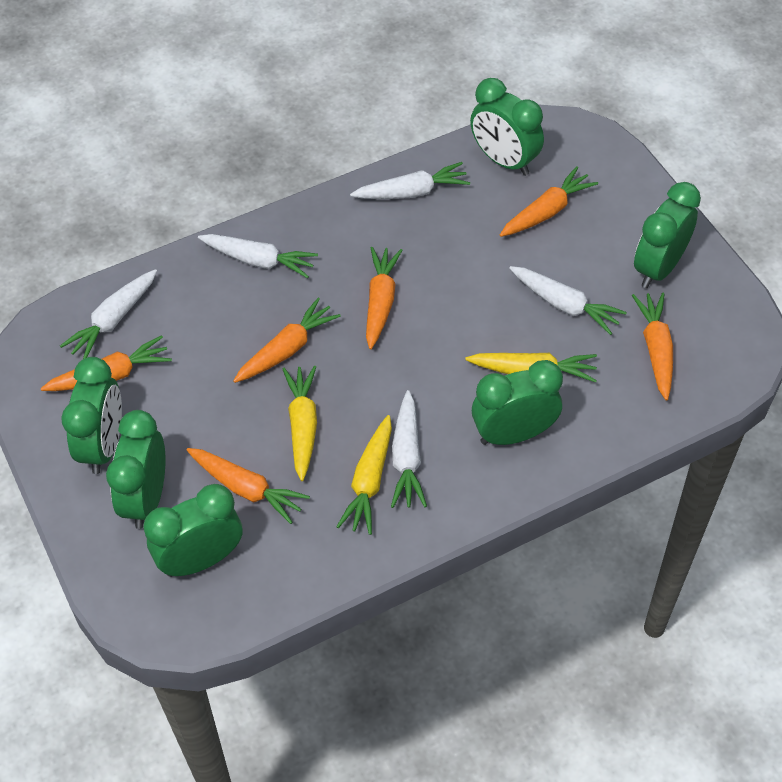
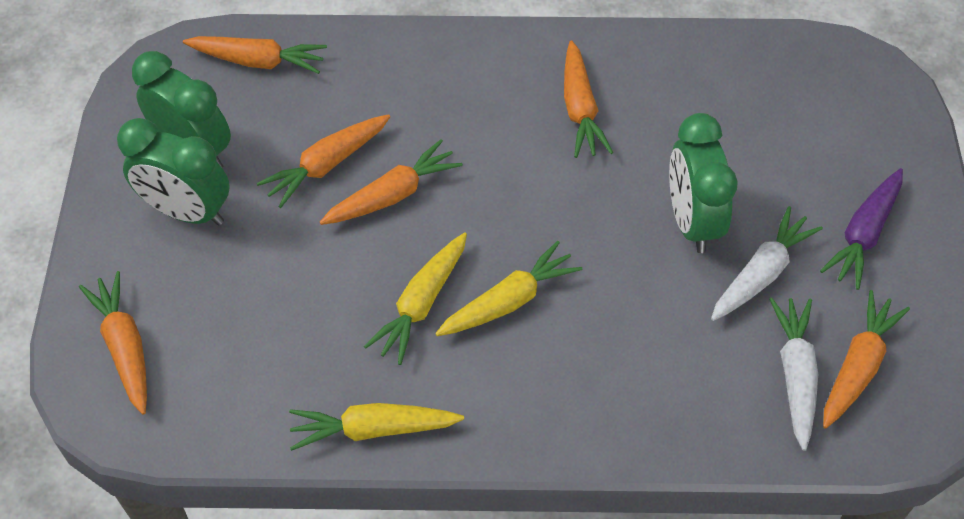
green clock: [61,357,122,474] [106,410,166,529] [144,484,243,577] [470,78,544,176] [472,360,563,445] [634,182,701,288] = 6 -> [117,118,230,225] [132,51,231,168] [669,113,738,253] = 3
purple carrot: none = 0 -> [820,168,903,290] = 1
white carrot: [60,269,157,359] [198,234,318,278] [350,162,470,199] [391,390,427,508] [509,266,627,335] = 5 -> [711,206,823,321] [769,297,818,451] = 2

